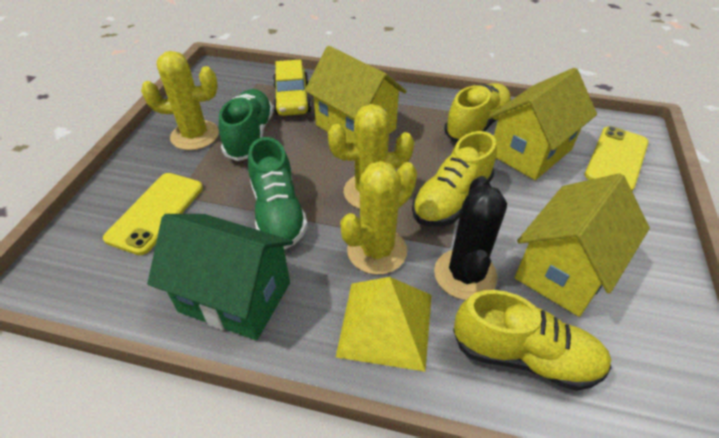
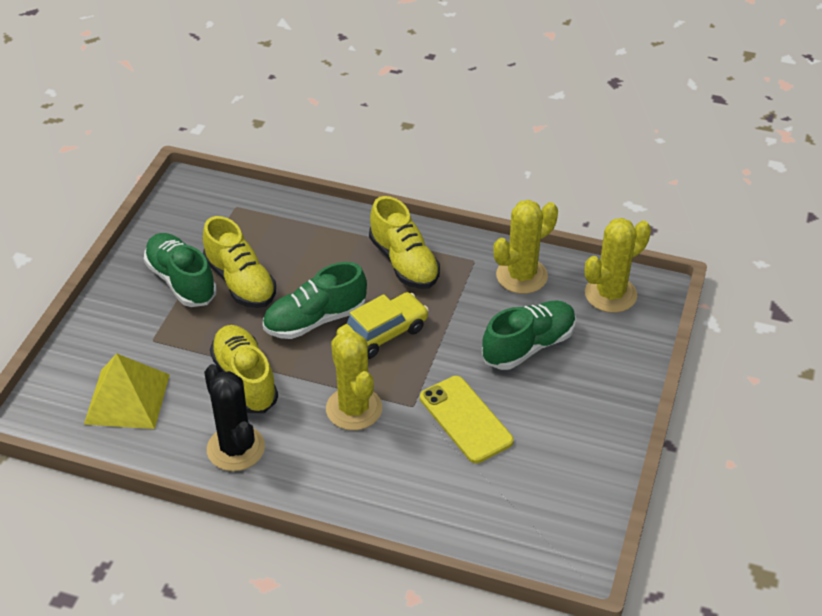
green house: [147,214,293,340] = 1 -> none = 0
green shoe: [219,89,274,161] [248,137,308,249] = 2 -> [144,233,217,307] [263,262,367,339] [482,300,576,370] = 3
yellow house: [305,46,407,143] [490,68,597,180] [515,173,650,317] = 3 -> none = 0
yellow phone: [103,173,203,255] [585,126,649,191] = 2 -> [420,376,514,463] = 1

